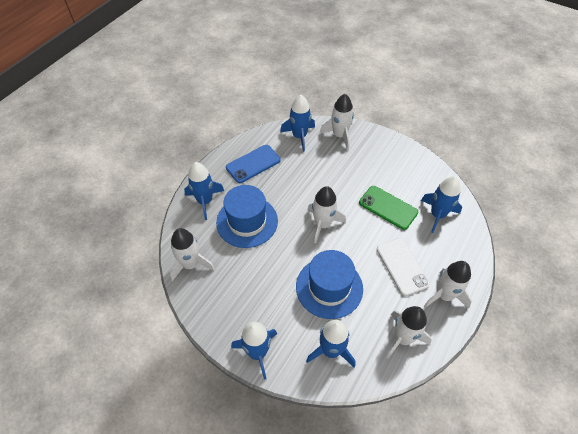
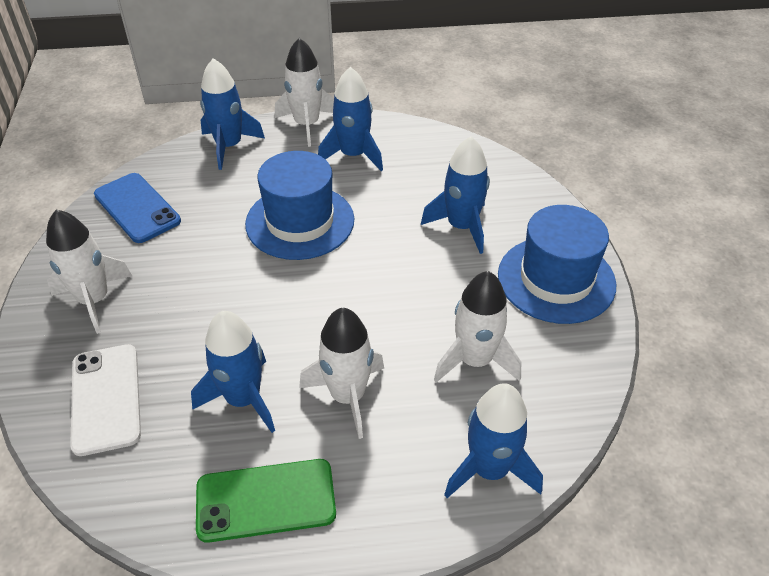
white rocket: [170,228,215,281] [308,186,346,243] [320,94,354,150] [386,306,432,358] [424,261,472,308] = 5 -> [46,209,132,334] [275,38,334,147] [299,308,384,439] [434,271,521,383] = 4

